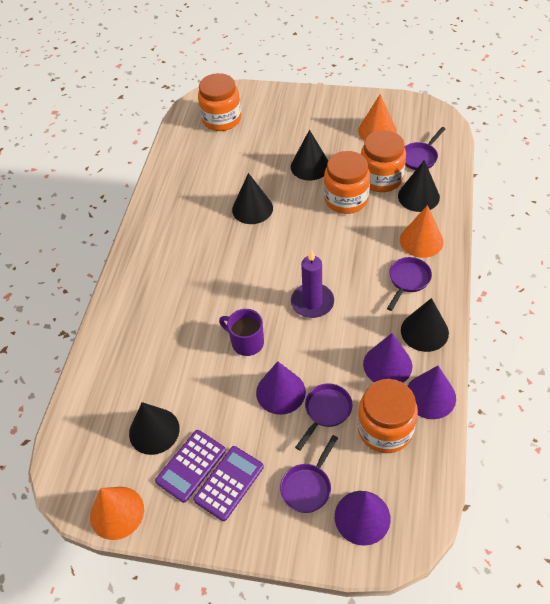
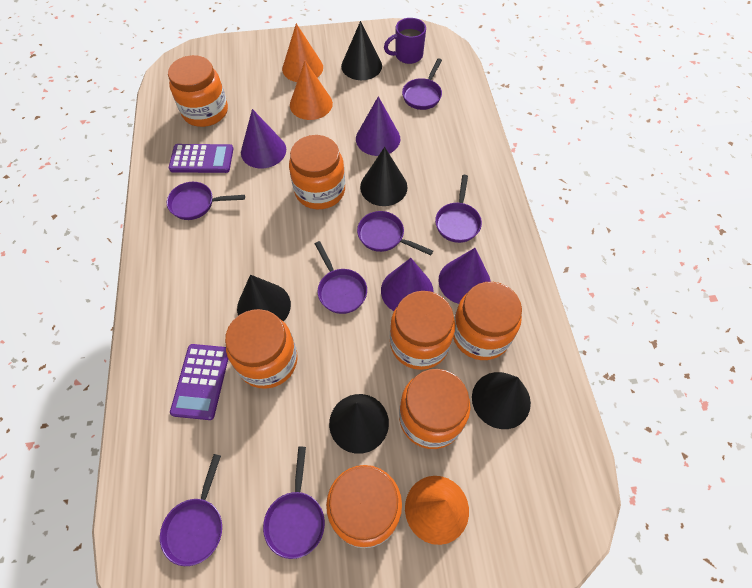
orange jar: [198,73,241,131] [324,151,370,214] [358,379,418,453] [361,130,406,192] = 4 -> [168,55,228,127] [225,309,298,389] [289,135,345,209] [326,465,402,548] [390,291,455,370] [399,369,471,449] [453,282,522,360] = 7
purple candle: [291,250,334,318] = 1 -> none = 0
purple pan: [280,435,338,513] [295,383,352,451] [387,257,432,311] [405,127,445,170] = 4 -> [160,454,222,566] [167,182,245,220] [263,447,325,559] [315,241,367,314] [357,211,433,255] [402,58,442,110] [435,175,482,243] = 7

